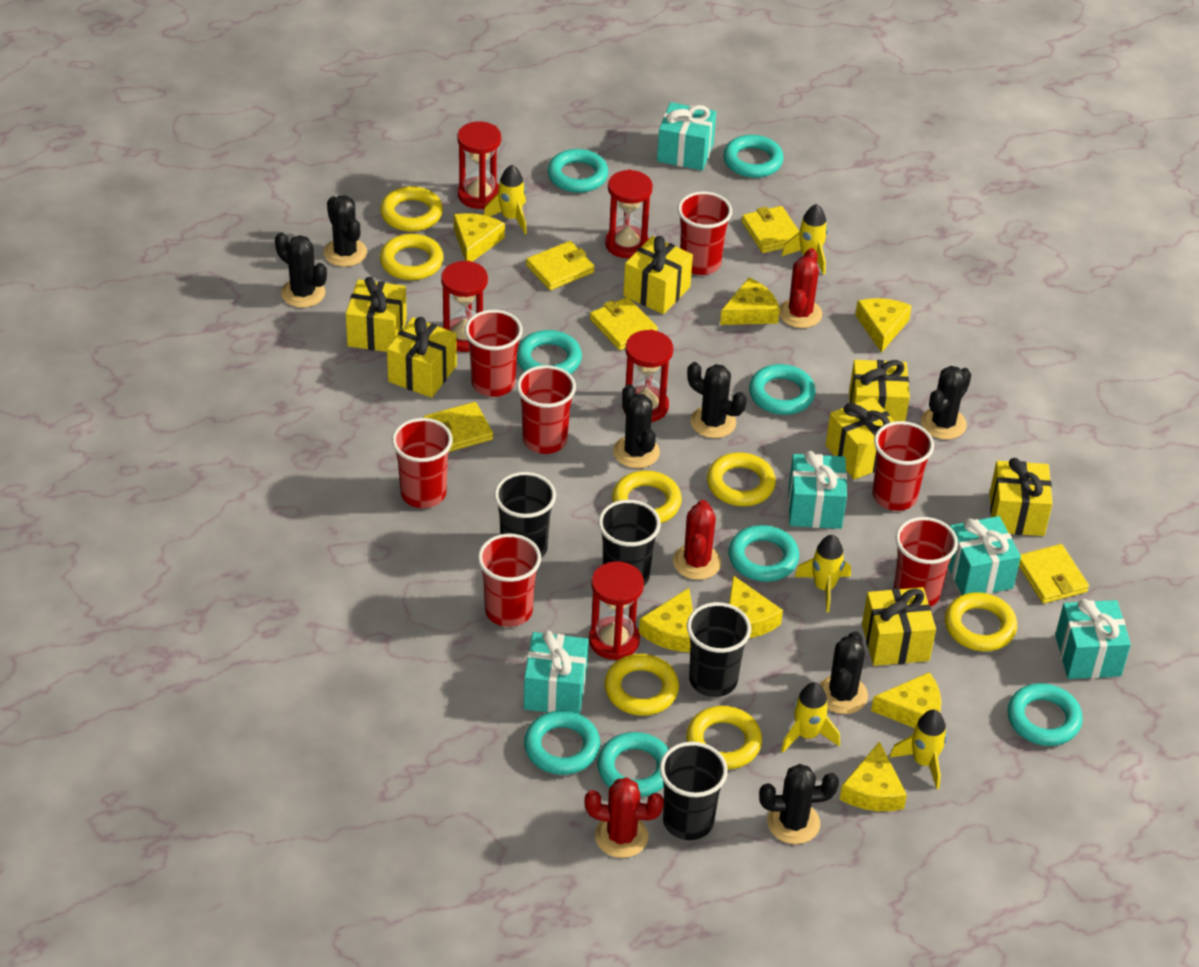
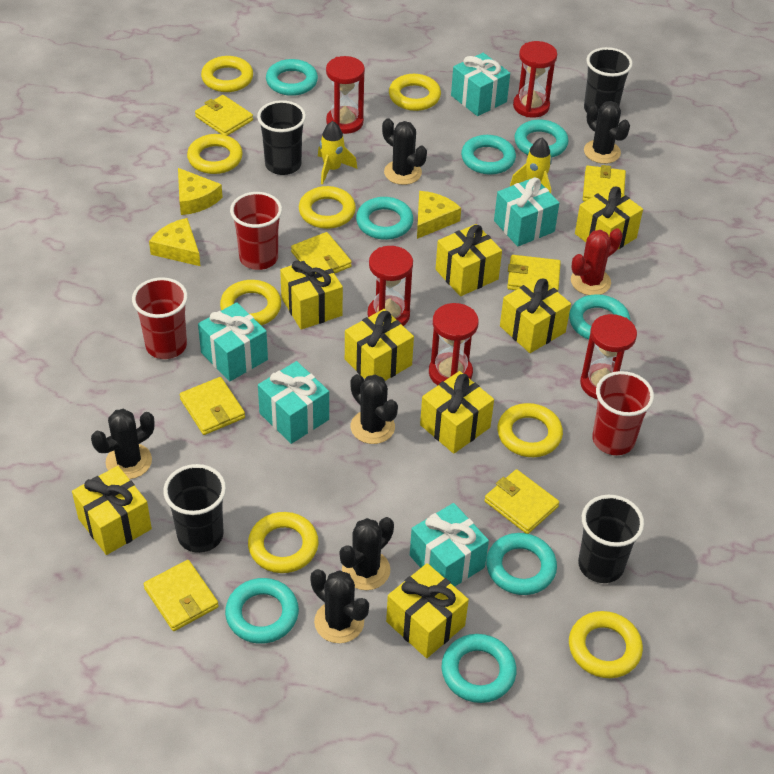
black cactus: [275,232,327,308] [324,196,367,267] [613,384,660,468] [687,362,747,438] [759,764,839,844] [820,631,868,714] [921,366,971,440] = 7 -> [91,409,155,479] [310,569,369,643] [340,517,394,590] [350,374,398,444] [382,118,427,185] [584,101,630,164] = 6
red cactus: [584,777,664,858] [673,500,721,580] [779,248,822,328] = 3 -> [571,228,622,295] = 1
red cup: [392,418,453,508] [465,310,523,397] [478,533,541,627] [517,365,576,454] [678,191,732,275] [872,421,934,511] [893,517,958,607] = 7 -> [132,277,188,359] [230,192,282,270] [592,371,654,455] = 3
yellow cheese: [454,213,505,262] [639,588,693,652] [720,277,780,325] [729,575,783,638] [840,741,907,811] [855,298,912,353] [871,672,941,728] = 7 -> [149,218,200,266] [178,168,223,215] [417,191,461,239] = 3
yellow gift: [346,277,407,352] [387,317,457,398] [623,236,693,314] [826,397,895,480] [849,360,910,421] [862,587,936,666] [990,458,1053,536] = 7 -> [72,466,152,555] [280,256,343,330] [345,309,414,381] [386,563,469,658] [420,371,494,454] [436,224,502,296] [500,277,571,353] [575,186,643,249] = 8
yellow ring: [380,186,443,232] [380,234,444,280] [604,654,679,716] [612,471,682,523] [686,706,762,770] [707,452,776,506] [945,592,1017,651] = 7 -> [187,134,243,174] [201,56,253,92] [220,280,281,325] [248,512,319,573] [299,186,356,229] [389,74,441,111] [497,403,563,457] [569,611,643,678] = 8
yellow rocket: [484,165,527,234] [781,682,840,752] [782,204,828,275] [795,535,851,613] [889,710,947,789] = 5 -> [318,121,358,185] [510,138,552,193] = 2
yellow wallet: [423,402,493,452] [526,241,595,290] [590,297,658,350] [742,206,799,253] [1019,544,1089,604] = 5 -> [144,560,219,631] [180,377,245,435] [195,95,253,136] [291,232,352,274] [485,469,559,534] [507,255,561,291] [583,165,626,202] = 7

